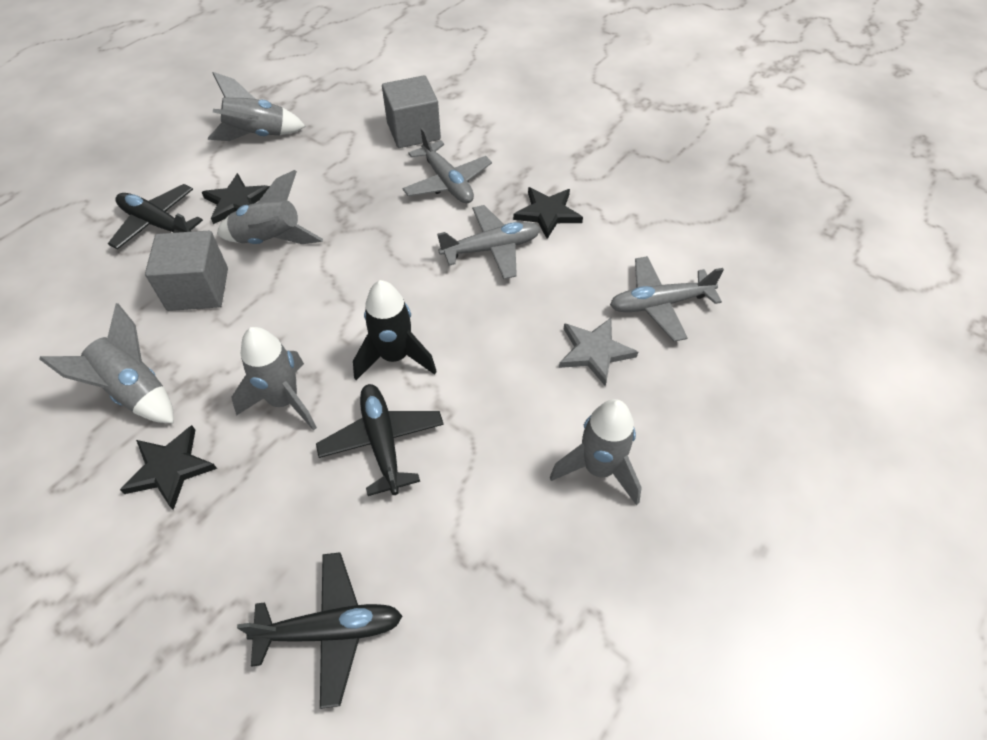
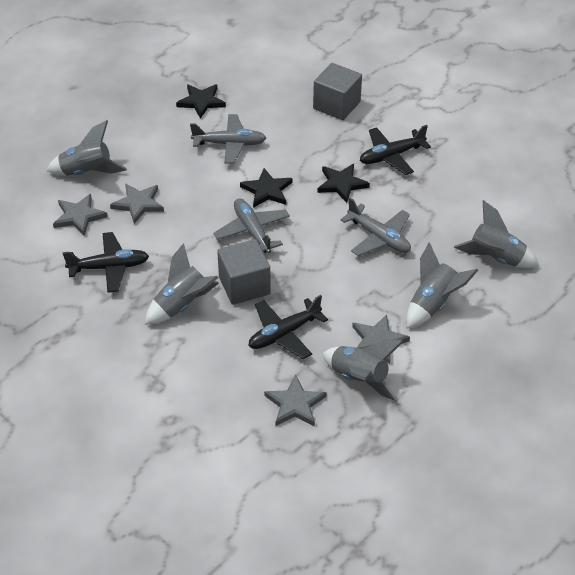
black rocket: [353,280,437,380] = 1 -> none = 0
grey star: [559,318,638,386] = 1 -> [53,194,108,236] [110,184,164,224] [264,374,327,427] [352,314,410,365] = 4

